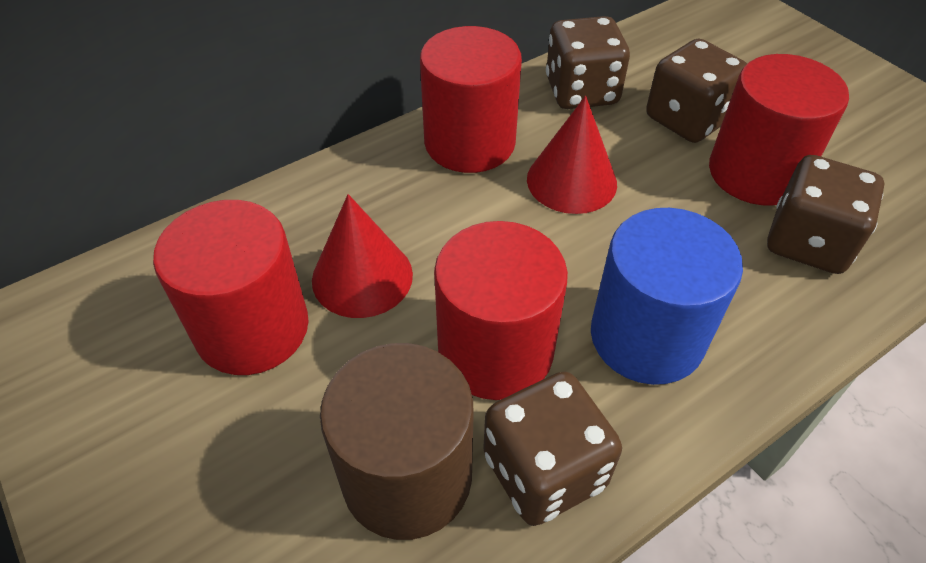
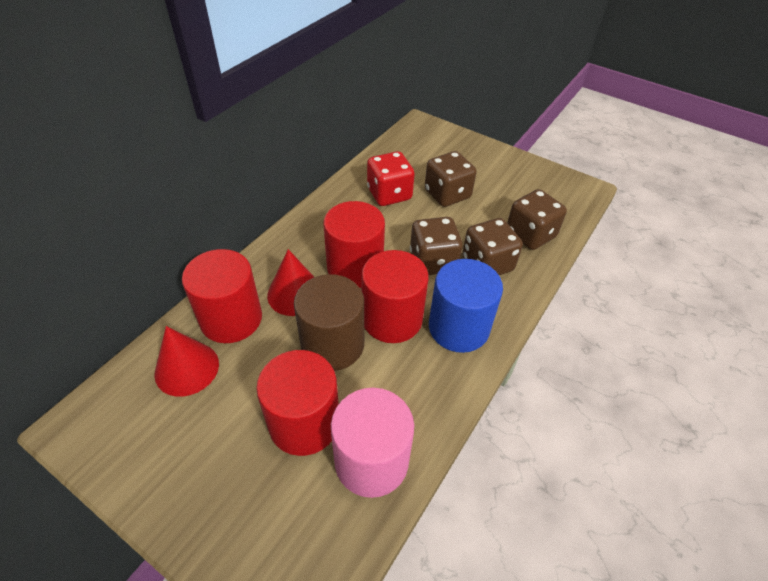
pink cylinder: none = 0 -> [331,388,414,498] = 1
red dice: none = 0 -> [367,151,415,206] = 1

